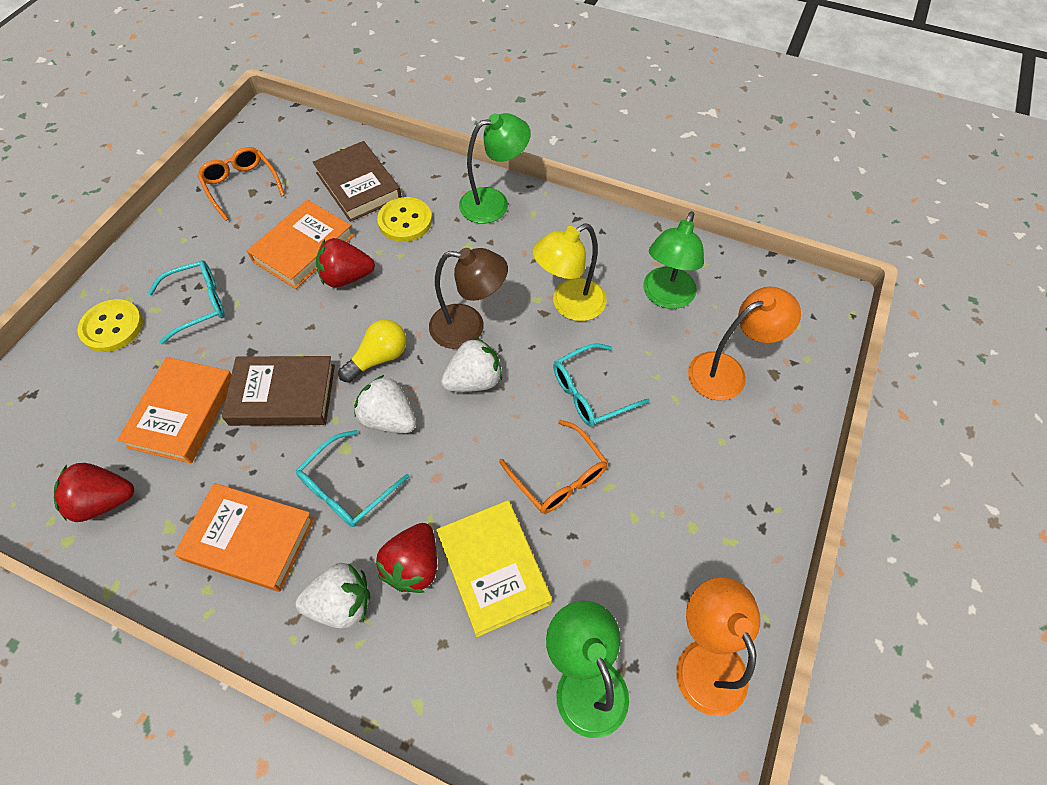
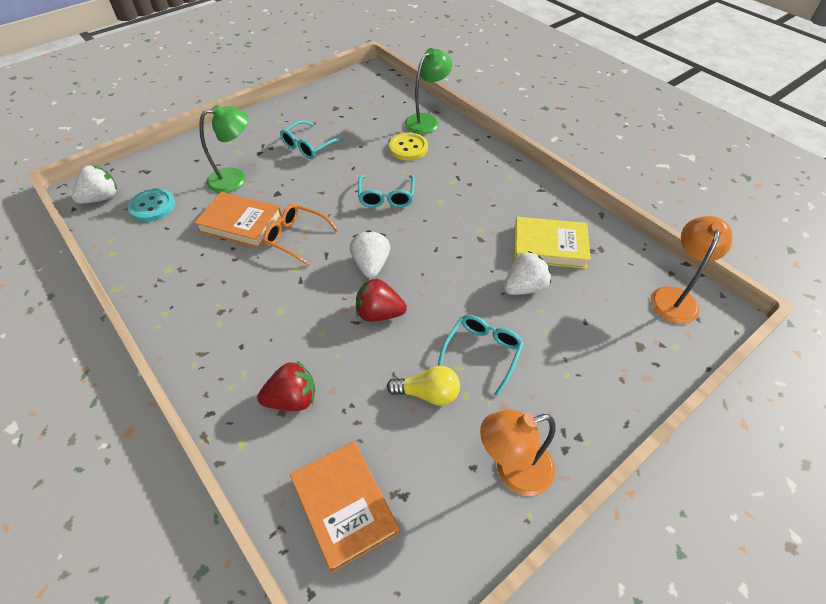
brown book: [222,356,335,426] [313,141,402,222] = 2 -> none = 0
brown lamp: [429,248,508,349] = 1 -> none = 0
green lamp: [459,113,531,224] [546,601,629,738] [643,211,704,309] = 3 -> [199,105,249,193] [404,48,452,134] = 2
orange book: [117,357,232,463] [174,483,315,592] [247,200,354,289] = 3 -> [194,192,282,248] [290,441,399,573] = 2
orange glasses: [198,147,285,221] [499,420,608,514] = 2 -> [263,204,338,266] = 1
red strawberry: [54,463,134,522] [316,238,375,287] [376,523,437,593] = 3 -> [257,361,315,411] [356,278,407,322] = 2
turquoise button: none = 0 -> [128,188,175,222] = 1
yellow button: [77,299,143,352] [377,197,432,242] = 2 -> [389,133,428,161] = 1
yellow lamp: [533,223,607,321] = 1 -> none = 0

